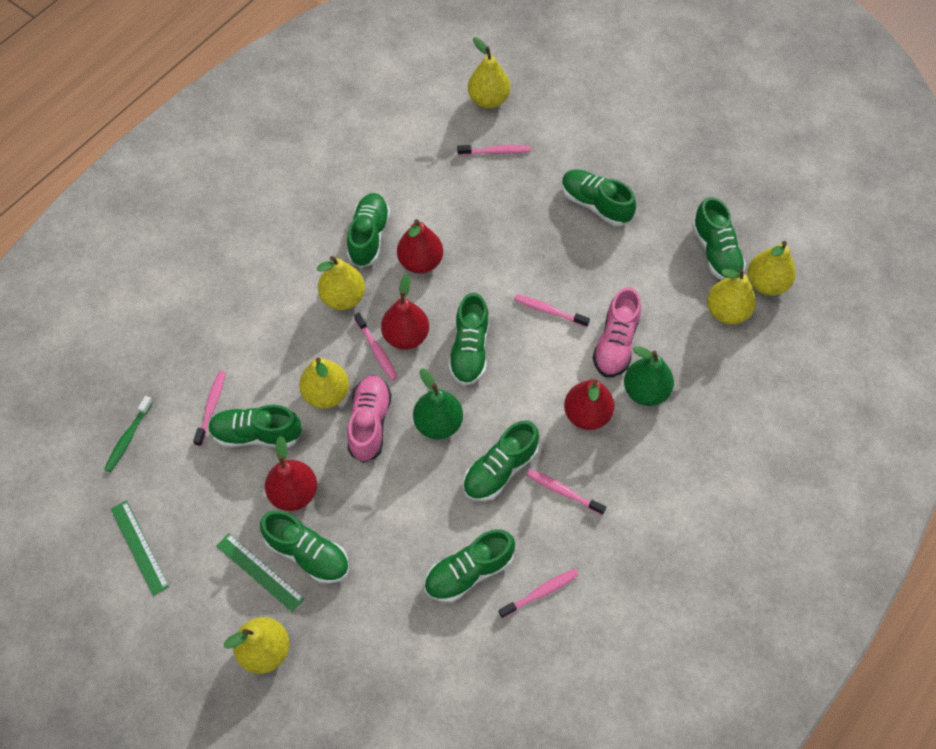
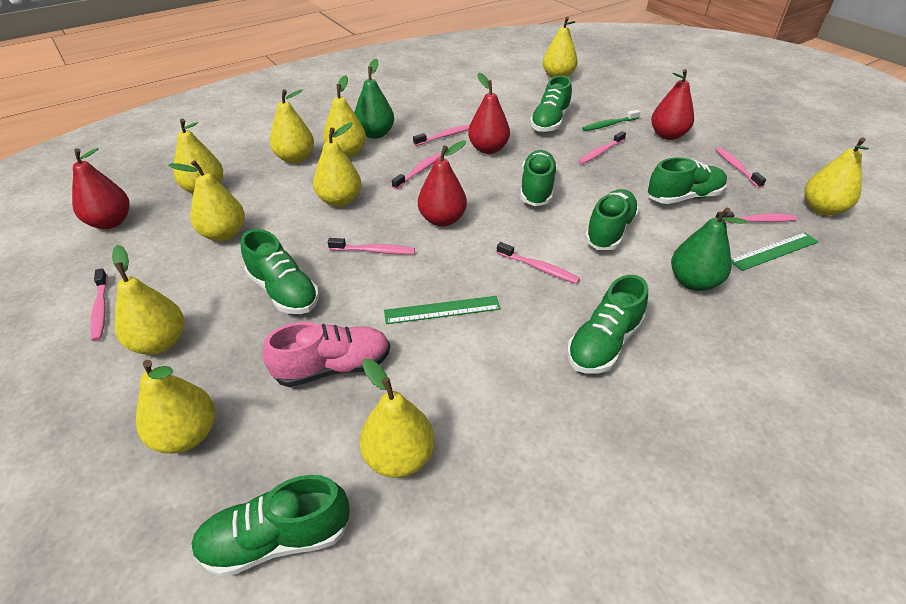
green shoe: [208,405,302,448] [260,510,349,584] [347,193,390,268] [424,529,515,603] [448,293,489,386] [463,420,539,502] [562,169,636,226] [692,197,746,280] = 8 -> [191,475,350,577] [241,229,319,314] [520,150,557,206] [530,76,572,132] [567,275,648,374] [585,189,639,250] [647,157,727,204] = 7
pink shoe: [347,375,392,463] [593,287,641,377] = 2 -> [262,322,390,387] = 1
pink toothbrush: [193,371,226,446] [354,313,397,380] [457,145,530,156] [499,569,579,619] [514,294,590,327] [527,469,606,515] = 6 -> [90,268,108,341] [328,238,415,254] [392,153,441,190] [413,124,470,146] [496,242,580,284] [578,131,626,164] [715,147,766,188] [715,211,797,223] = 8
yellow pear: [224,617,290,674] [299,358,349,409] [317,256,365,310] [468,37,510,108] [707,268,756,324] [748,241,796,295] = 6 -> [112,245,184,355] [136,360,215,453] [169,160,245,242] [173,119,223,194] [270,89,314,164] [313,123,361,207] [323,75,366,158] [360,359,435,478] [543,17,578,78] [805,138,869,216] = 10

